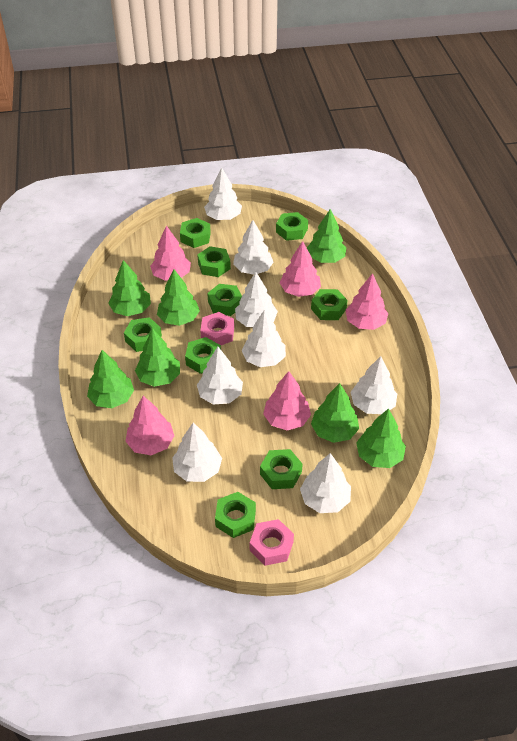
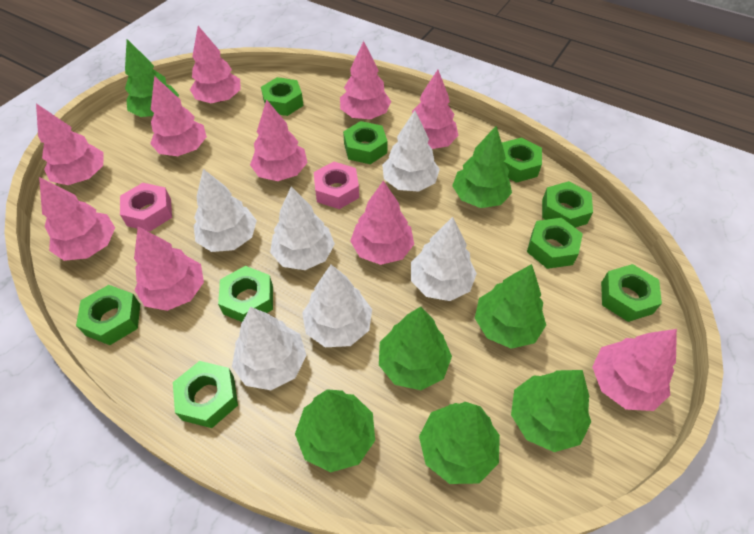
pink tree: [125,396,174,455] [150,226,191,281] [263,371,311,430] [280,241,321,297] [345,273,388,330] = 5 -> [36,103,104,185] [39,177,115,261] [134,227,204,311] [150,76,207,156] [190,26,241,103] [250,99,308,181] [340,41,391,119] [350,181,414,265] [412,70,459,149] [592,329,677,411] = 10
white tree: [172,422,222,482] [197,347,243,405] [204,167,242,220] [233,220,273,275] [235,272,278,327] [241,309,286,367] [300,453,351,513] [351,356,397,414] = 8 -> [194,169,257,252] [232,307,307,390] [270,187,335,270] [302,265,372,347] [382,111,440,192] [411,217,477,301] = 6

